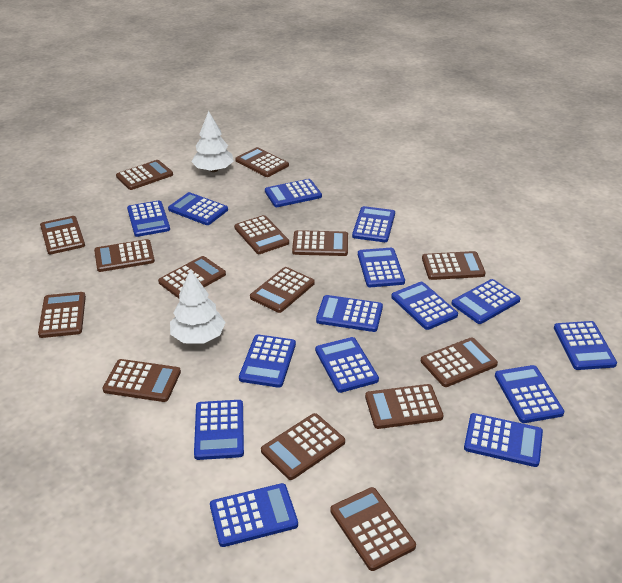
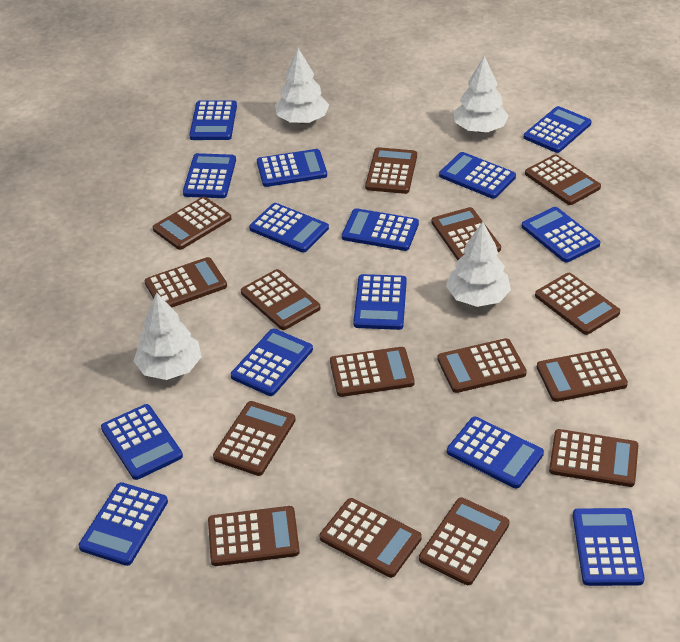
blue calculator: [127,201,170,237] [168,192,228,225] [194,400,244,460] [210,483,298,547] [239,334,296,388] [265,179,322,207] [315,337,379,393] [316,295,383,332] [352,206,395,242] [358,248,405,287] [391,282,458,330] [452,279,521,324] [464,413,543,467] [495,365,564,423] [554,321,617,370] = 15 -> [79,482,168,566] [101,404,183,480] [183,153,236,198] [189,100,237,140] [231,329,313,396] [249,203,329,253] [257,149,327,187] [342,208,419,251] [353,274,407,330] [439,152,516,199] [447,417,544,488] [522,207,600,263] [524,106,592,153] [573,508,645,586] = 14
white tree: [170,269,226,344] [191,111,234,172] = 2 -> [134,292,202,380] [275,48,329,123] [446,222,511,307] [454,56,509,132] = 4

